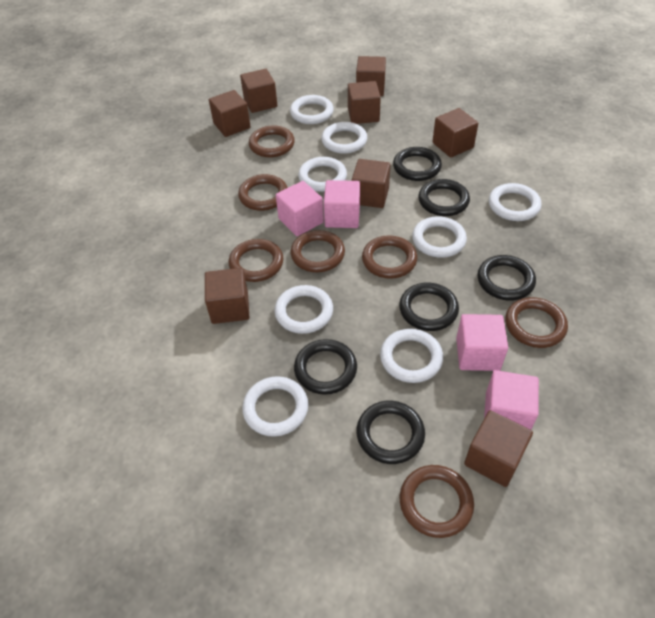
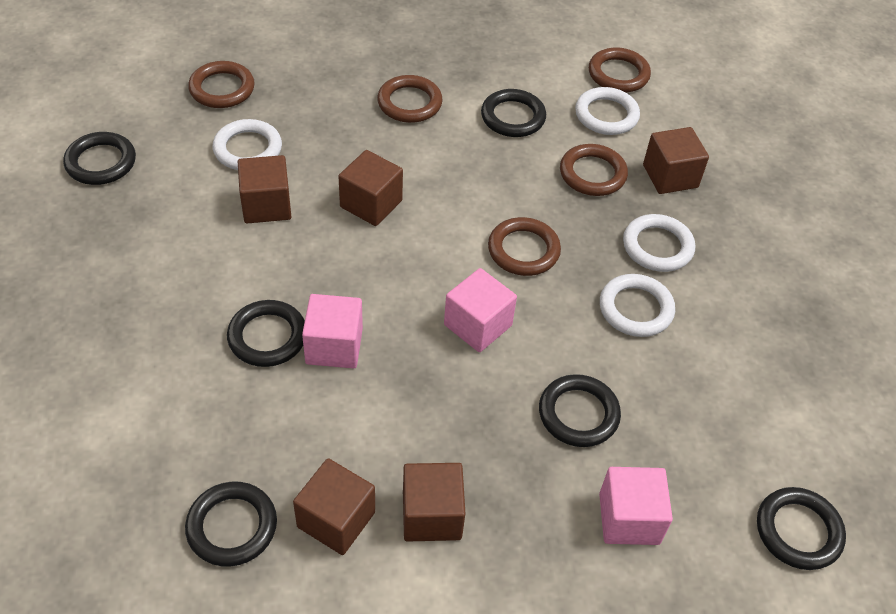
brown cube: [205,268,249,324] [209,90,251,137] [240,69,277,113] [348,81,381,124] [352,159,391,208] [356,56,386,96] [432,108,478,158] [464,410,533,487] = 8 -> [238,155,291,223] [293,458,375,555] [338,150,403,226] [403,463,466,542] [643,127,709,194] = 5
brown ring: [228,239,284,282] [238,174,288,211] [249,125,295,158] [291,230,345,272] [362,235,417,279] [400,465,474,538] [505,297,568,348] = 7 -> [188,61,255,108] [377,75,443,123] [488,217,561,276] [560,144,628,196] [589,47,651,93] = 5
pink cube: [276,181,324,236] [324,180,360,228] [456,314,508,371] [484,370,539,430] = 4 -> [302,294,363,368] [444,268,517,352] [599,467,673,545] = 3
white ring: [242,376,308,436] [275,285,333,334] [290,95,334,124] [298,157,347,192] [321,122,367,154] [380,329,443,383] [412,216,467,258] [489,183,542,221] = 8 -> [213,119,282,170] [575,87,640,135] [600,274,675,337] [623,214,695,272] = 4

